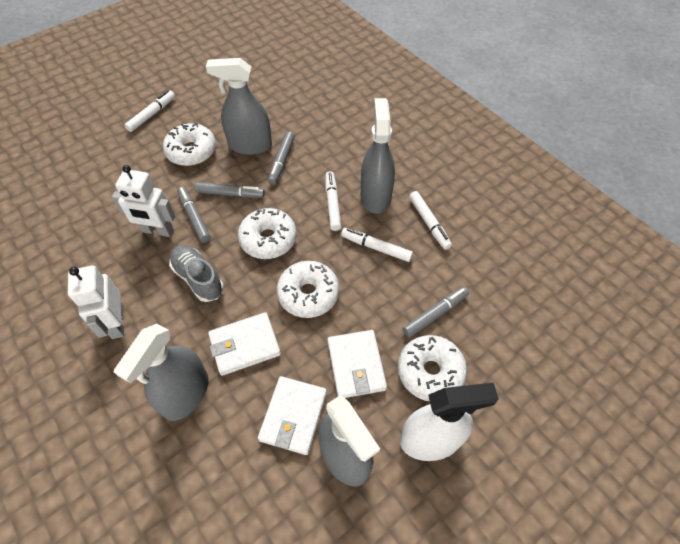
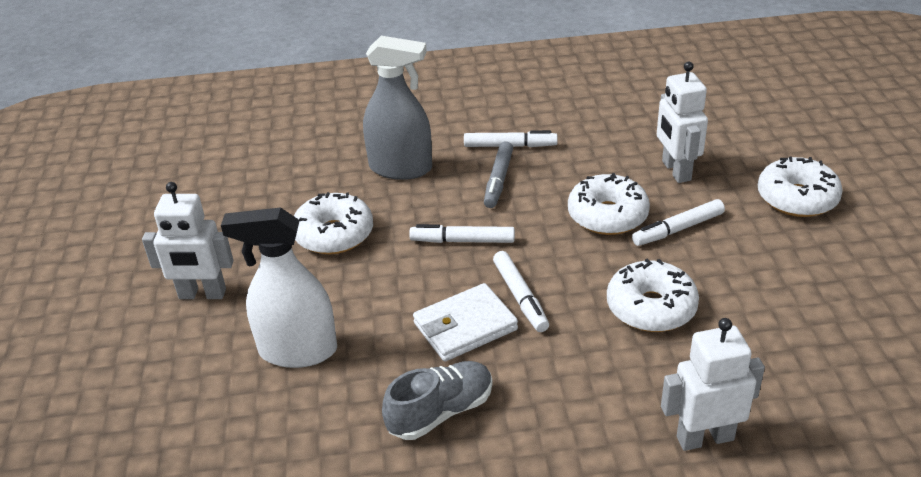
grey marker: [177,187,211,242] [194,182,265,198] [268,131,295,185] [403,287,469,338] = 4 -> [484,141,513,208] = 1
grey spray bottle: [114,324,209,421] [206,58,272,155] [318,395,380,487] [361,98,395,214] = 4 -> [363,36,432,180] = 1
white robot: [68,265,124,339] [112,165,175,237] = 2 -> [142,182,234,299] [657,62,708,183] [661,318,765,451] = 3
white wallet: [208,312,281,376] [258,376,327,455] [327,330,387,398] = 3 -> [413,283,518,362] = 1

